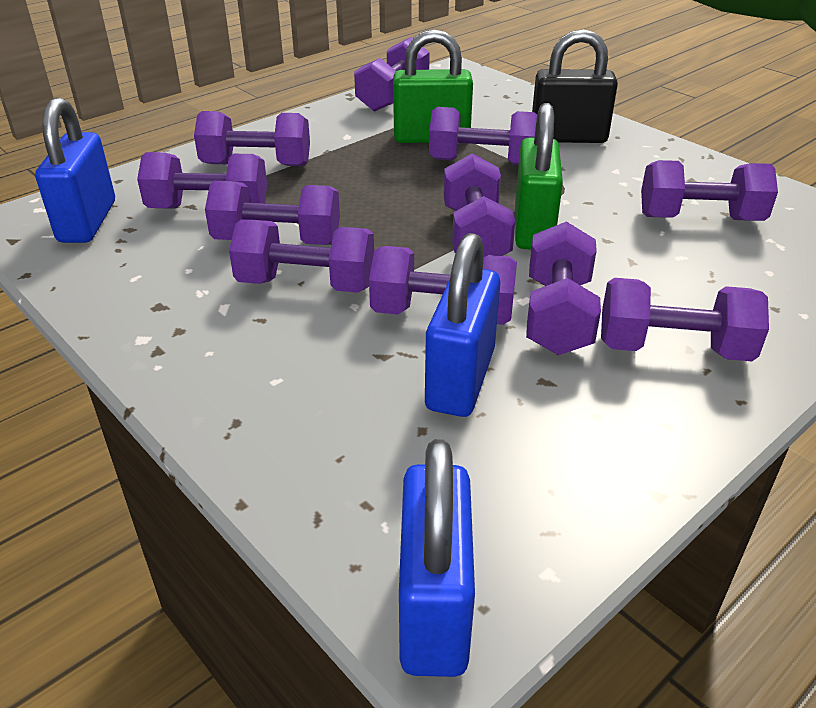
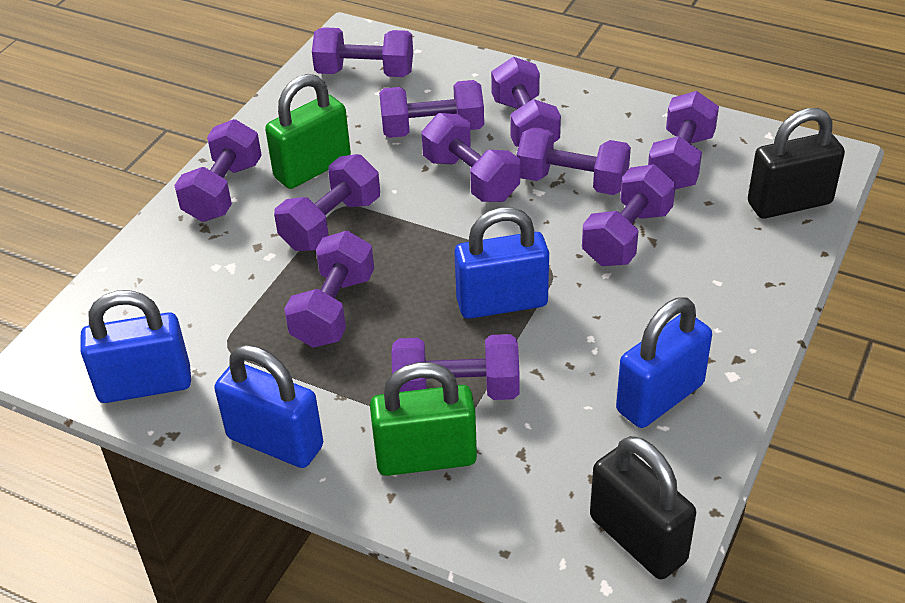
black padlock: [532,29,618,143] = 1 -> [590,436,696,579] [748,108,845,219] = 2
blue padlock: [35,97,115,243] [399,439,475,677] [425,233,500,417] = 3 -> [80,290,191,403] [214,345,323,468] [454,207,549,319] [616,297,712,428] = 4

